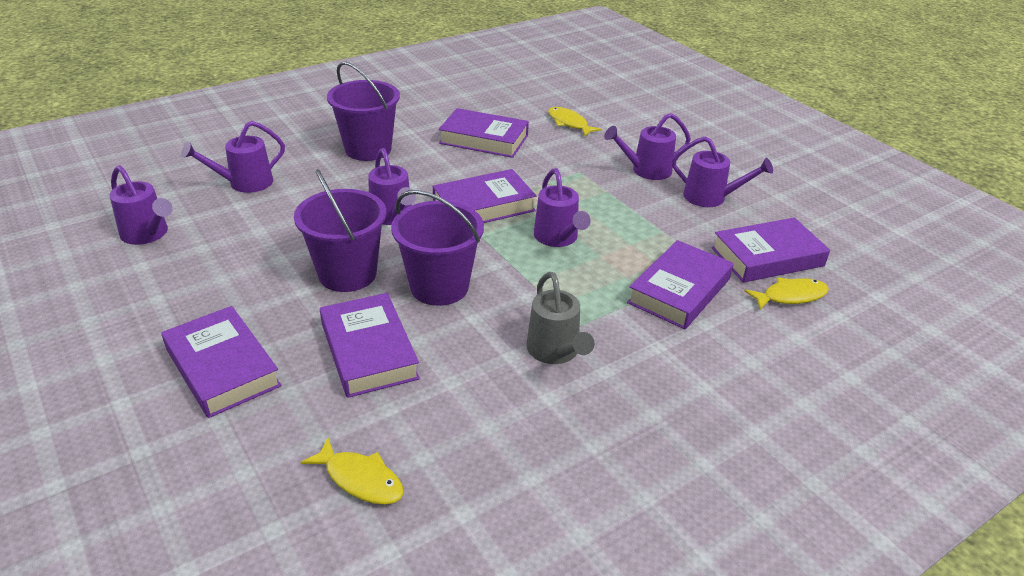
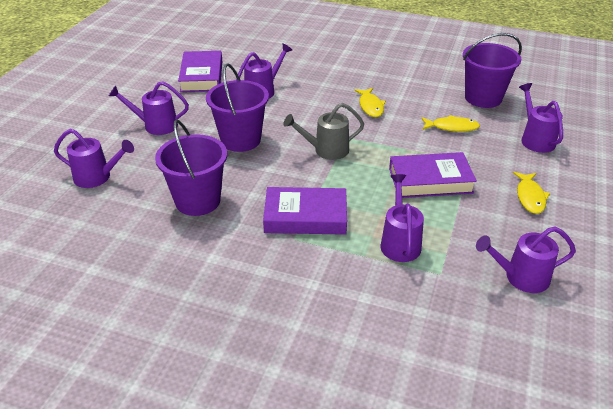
purple book: [161,306,282,418] [320,293,420,398] [433,169,536,223] [439,108,529,158] [627,240,734,329] [711,218,830,283] = 6 -> [178,51,222,92] [263,187,347,235] [389,152,477,198] = 3

